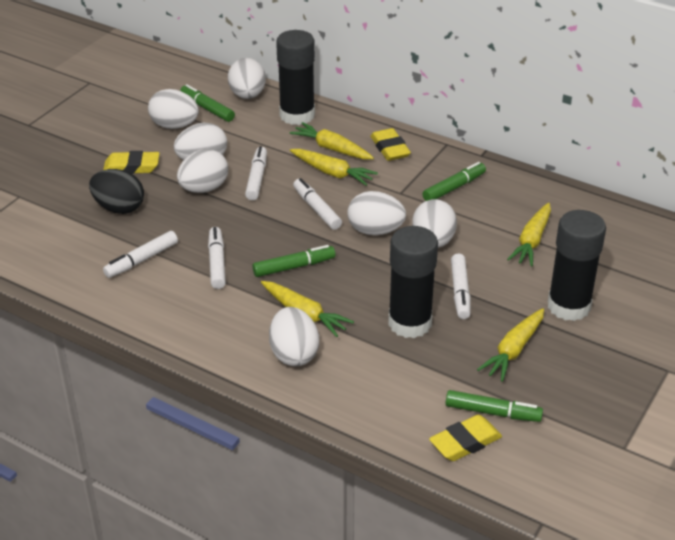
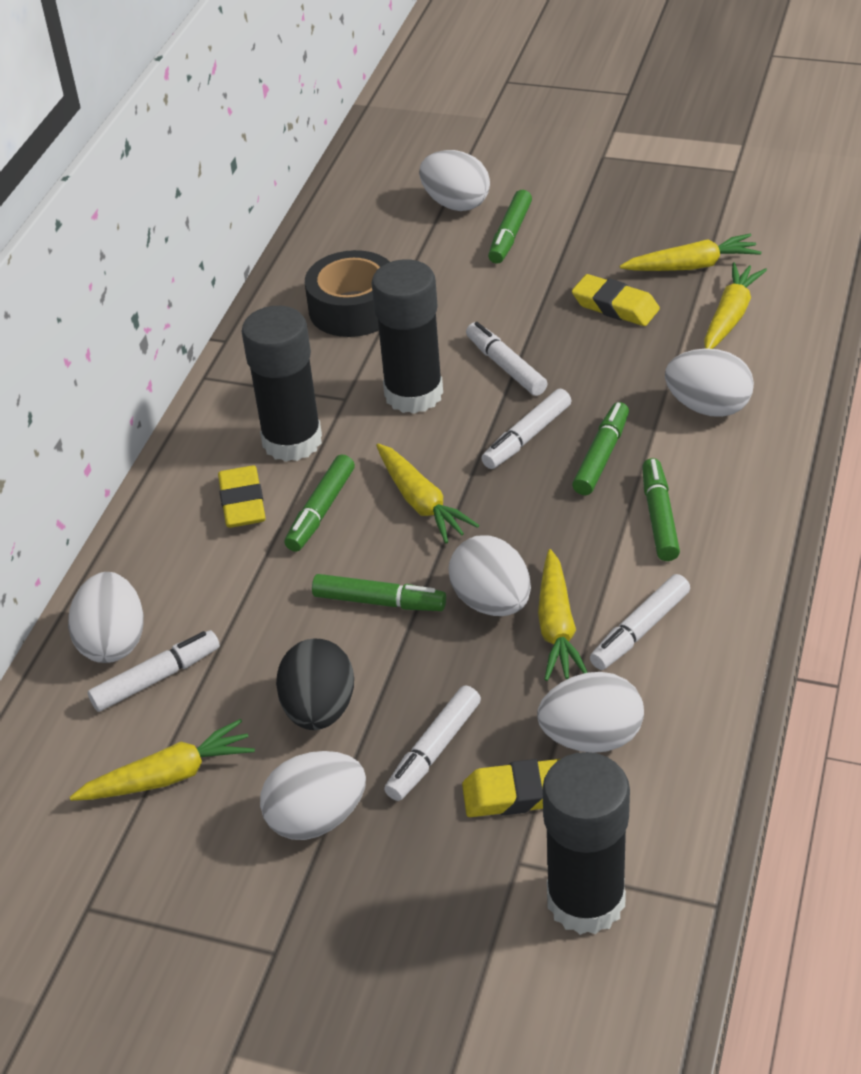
black tape: none = 0 -> [305,250,390,337] = 1
green marker: [180,84,235,122] [252,245,335,277] [422,162,486,201] [445,390,543,422] = 4 -> [284,455,355,552] [312,574,446,611] [488,190,532,264] [572,402,629,495] [642,458,680,561] = 5
white egg: [148,89,199,129] [174,123,227,160] [177,149,228,193] [228,58,266,99] [269,307,319,366] [347,191,406,235] [412,199,457,248] = 7 -> [68,572,144,663] [260,751,366,840] [419,150,490,211] [448,535,531,616] [537,672,644,753] [665,348,754,417] = 6

